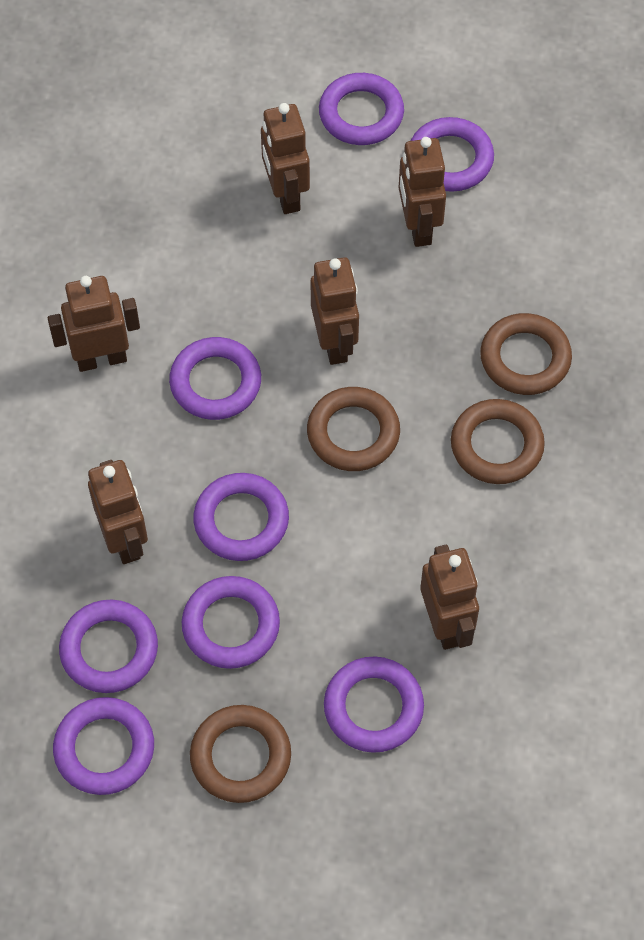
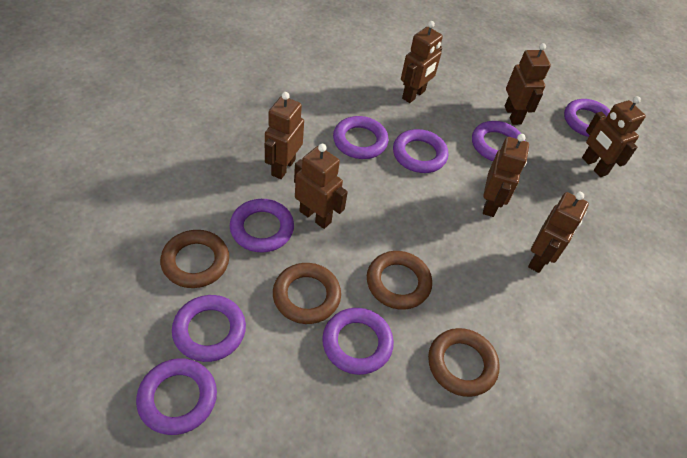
brown robot: [48,276,140,372] [88,460,148,564] [261,103,310,214] [311,257,359,365] [399,137,446,247] [420,545,479,650] = 6 -> [265,92,304,179] [294,144,348,229] [401,21,443,103] [483,134,529,217] [505,43,551,125] [528,192,589,273] [582,96,646,177] = 7

